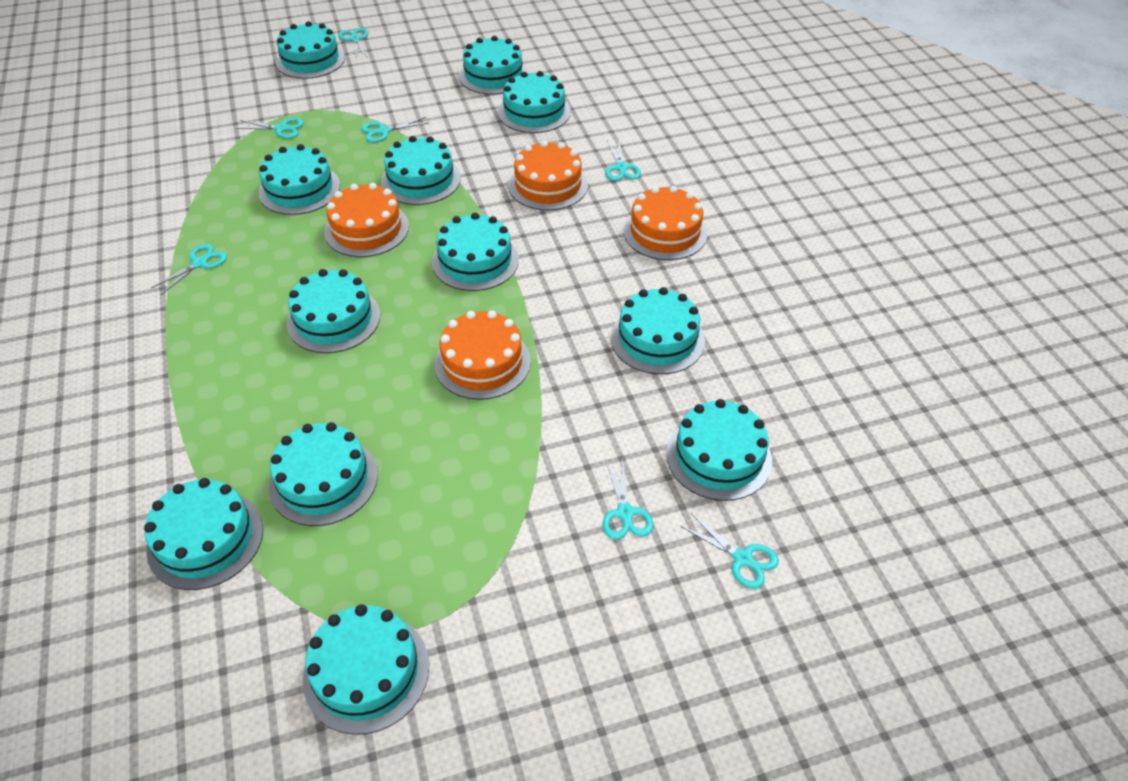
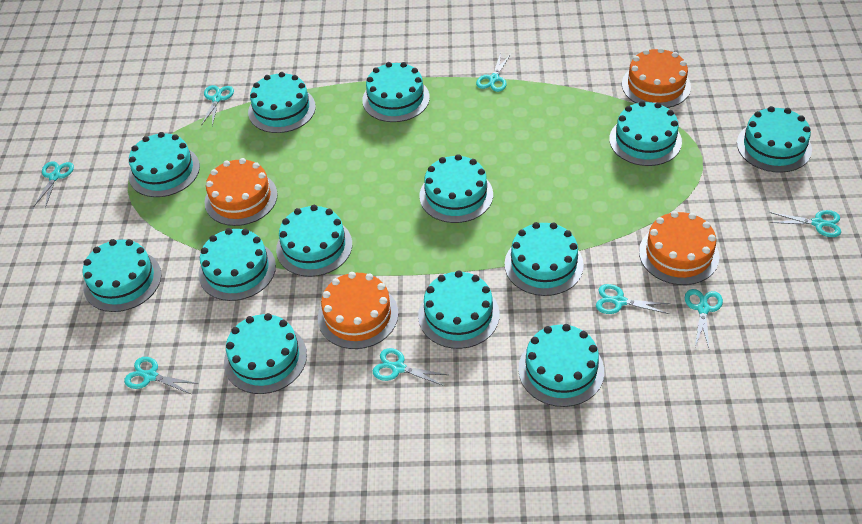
turquoise cake: [144,478,263,590] [258,144,340,215] [269,422,378,526] [276,21,345,79] [287,269,380,353] [303,604,429,735] [381,136,461,205] [432,213,519,291] [459,36,528,94] [498,71,571,133] [611,287,705,374] [666,399,772,501] = 12 -> [83,239,162,312] [129,132,200,197] [198,228,276,301] [224,313,307,394] [248,72,316,133] [276,205,352,277] [362,62,430,122] [418,270,500,349] [419,154,493,223] [504,222,584,296] [518,324,604,407] [609,101,682,166] [737,106,812,173] = 13
turquoise scissors: [151,244,227,295] [236,118,304,139] [338,28,369,59] [361,117,428,143] [602,459,653,540] [605,140,641,181] [680,514,779,589] = 7 -> [34,161,74,208] [124,357,199,394] [201,85,234,127] [373,348,448,386] [476,53,511,92] [596,284,670,314] [685,289,723,348] [770,210,841,237] = 8

